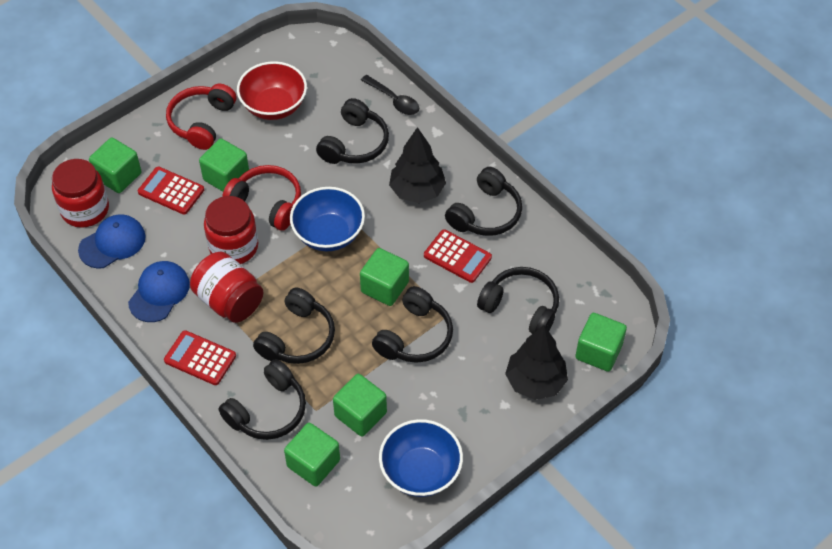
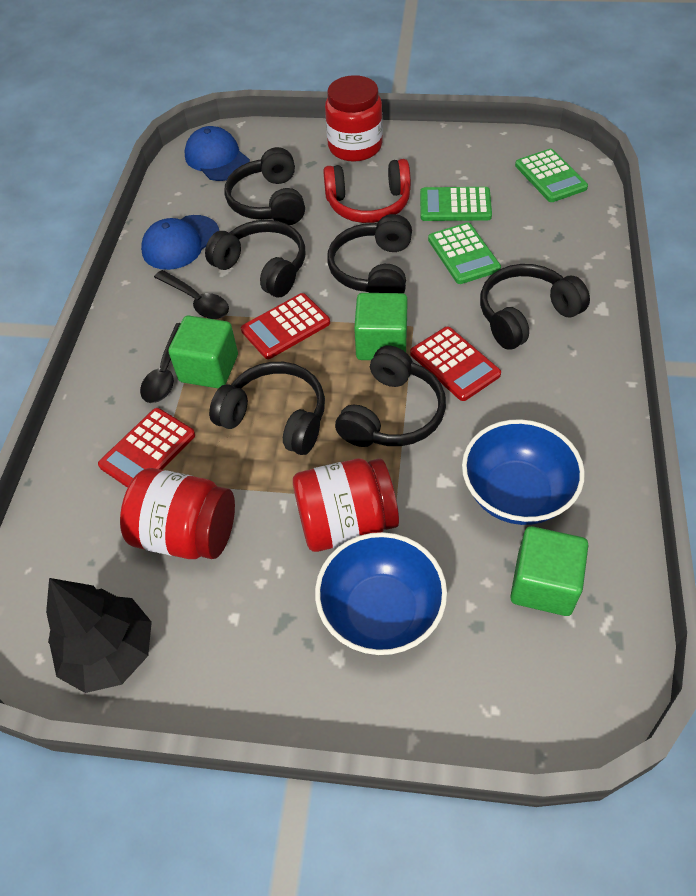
black spoon: [361,75,419,115] = 1 -> [140,323,181,403] [154,270,229,319] = 2
black tree: [389,127,446,203] [505,325,568,400] = 2 -> [46,578,152,693] = 1
green calculator: none = 0 -> [420,187,492,221] [428,223,501,284] [515,149,588,202] = 3
green cube: [89,138,142,193] [199,138,249,192] [284,423,340,487] [333,374,387,437] [360,248,409,306] [575,313,627,372] = 6 -> [168,315,238,389] [354,293,408,360] [510,526,588,616] = 3
red bowl: [237,61,307,120] = 1 -> none = 0
red headphones: [166,84,236,150] [222,165,301,231] = 2 -> [323,159,411,223] = 1

